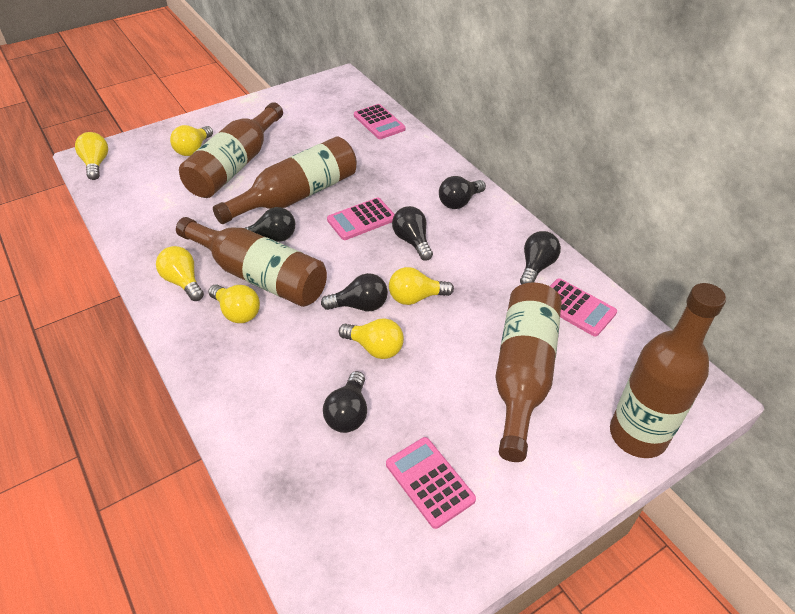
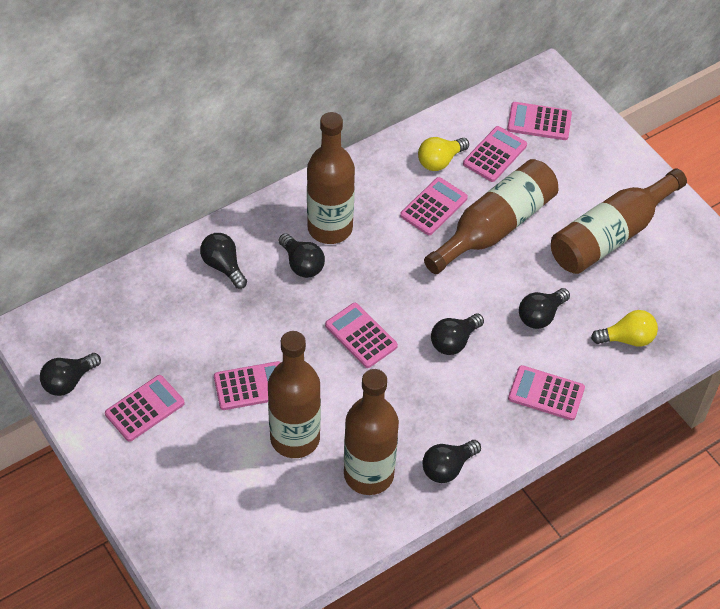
pink calculator: [327,198,395,240] [354,104,406,139] [386,437,476,529] [550,278,617,337] = 4 -> [105,375,185,442] [214,361,281,410] [325,303,398,368] [400,177,468,235] [463,126,527,182] [507,102,572,140] [508,365,585,420] = 7
yellow light bulb: [75,132,108,180] [156,246,204,301] [170,125,213,156] [208,285,260,323] [339,318,404,359] [389,267,454,305] = 6 -> [418,137,469,171] [591,310,658,347] = 2

